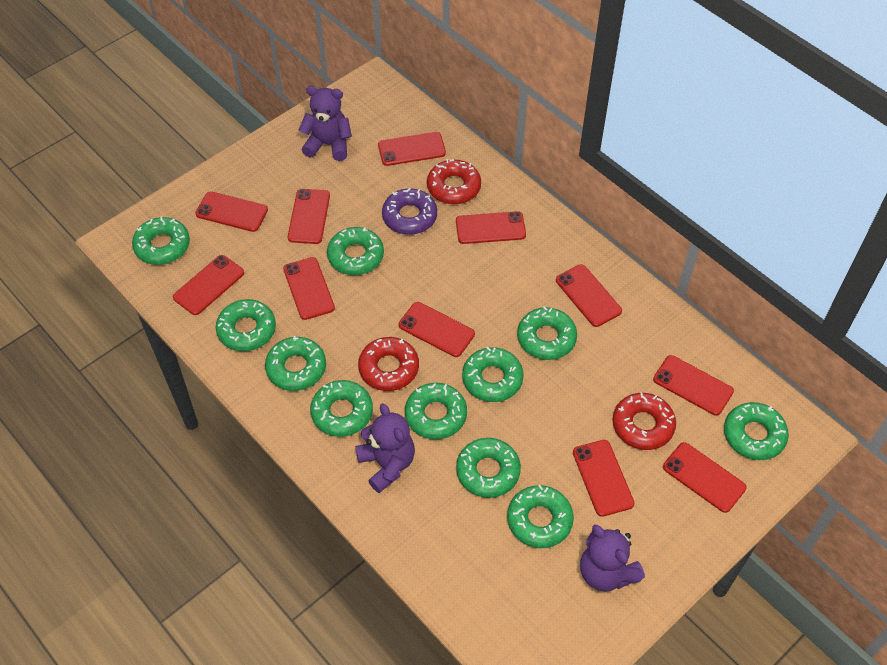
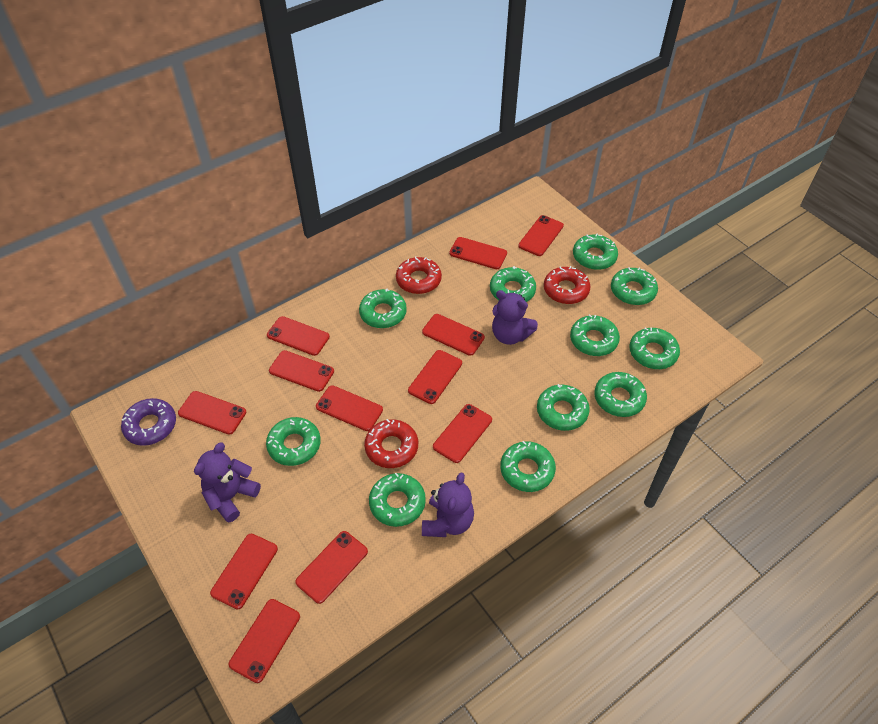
red phone: [173,255,244,315] [195,191,268,232] [283,257,335,320] [288,189,330,244] [378,132,446,166] [399,302,475,357] [456,211,526,244] [556,264,622,327] [573,440,634,517] [653,355,734,416] [663,442,747,513] = 11 -> [178,391,246,435] [210,534,278,609] [229,599,300,683] [267,316,330,356] [269,350,334,392] [295,531,368,604] [316,385,383,431] [408,350,462,404] [422,314,485,356] [433,404,492,463] [449,237,507,269] [518,215,564,256] = 12

